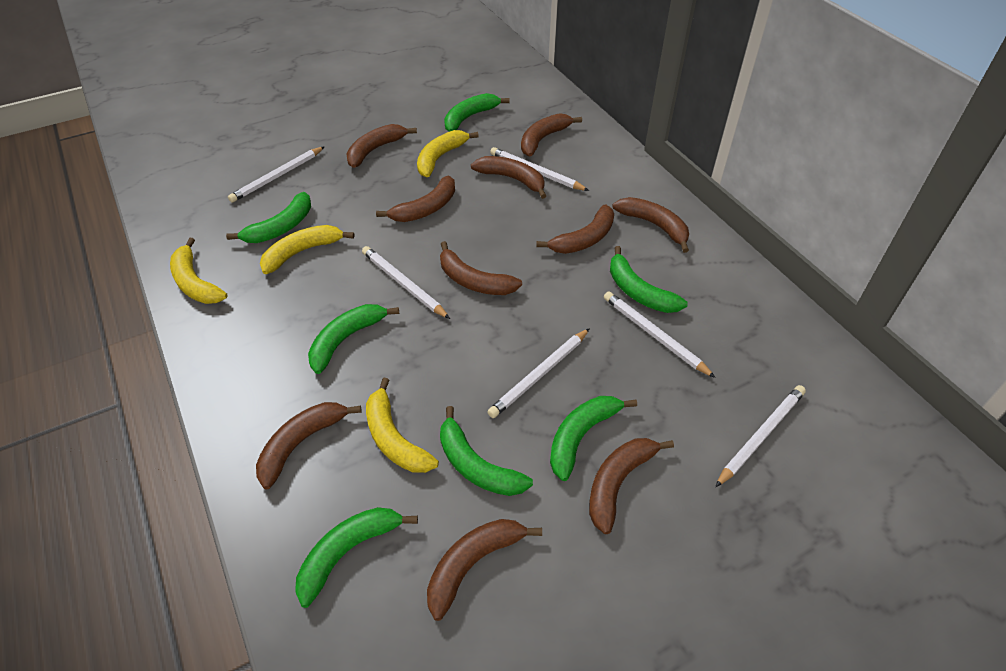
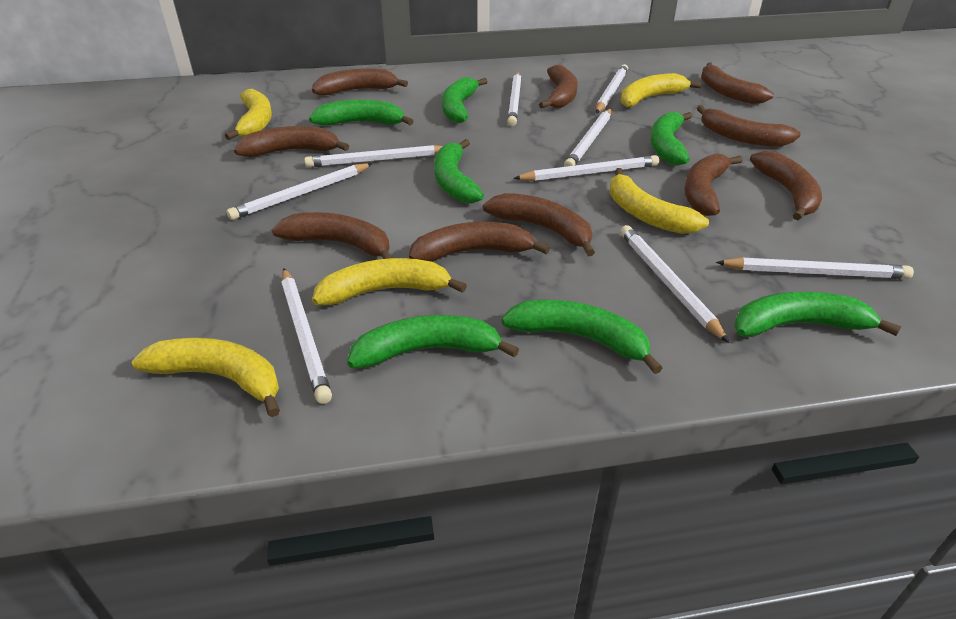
white pencil: [228,146,325,203] [362,246,450,319] [487,328,590,418] [490,147,589,191] [604,291,716,378] [715,385,806,487] = 6 -> [226,163,373,220] [281,268,332,404] [304,145,443,167] [507,72,521,126] [513,155,659,181] [564,109,611,167] [596,64,628,113] [620,225,729,343] [716,257,914,279] = 9
yellow banana: [170,238,228,304] [260,225,355,274] [366,378,439,473] [417,130,479,177] = 4 -> [132,338,280,417] [225,89,272,140] [312,258,467,305] [610,168,709,234] [621,73,701,107] = 5

